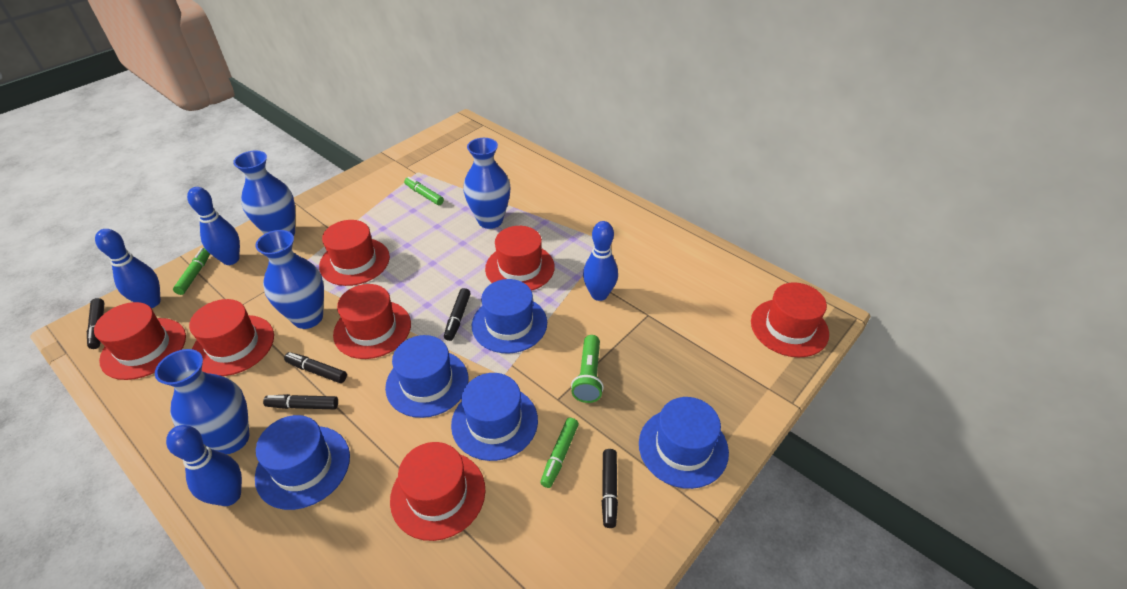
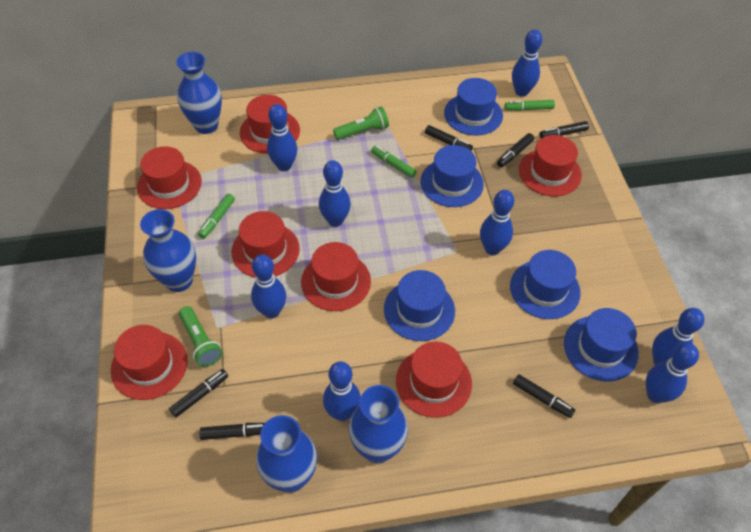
black marker: [87,298,104,349] [263,394,338,409] [284,352,347,383] [444,288,471,341] [602,449,618,528] = 5 -> [169,369,228,418] [199,423,265,440] [425,125,473,151] [497,133,534,167] [513,374,575,418] [539,121,589,138] = 6
blue bowling pin: [95,229,161,308] [166,425,242,506] [187,187,240,265] [583,221,618,301] = 4 -> [251,254,286,318] [267,104,297,171] [319,160,351,227] [323,361,361,421] [480,190,514,255] [512,30,542,97] [646,343,699,403] [652,308,704,365] = 8
green flashlight: [571,335,604,403] = 1 -> [179,306,222,367] [333,106,389,140] = 2

